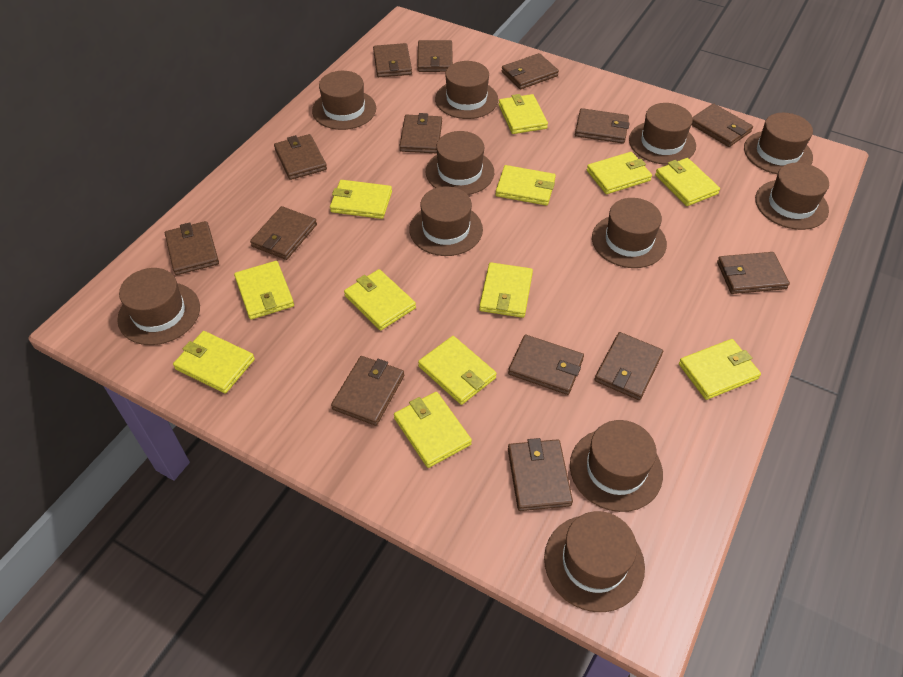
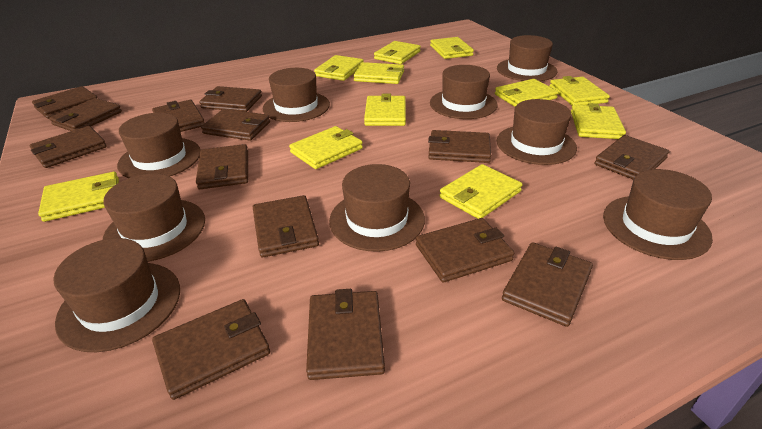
brown hat: [117,268,200,345] [312,71,376,130] [409,186,483,256] [426,131,494,195] [435,61,498,119] [544,511,645,612] [570,420,663,512] [592,198,667,268] [629,103,696,165] [744,113,813,174] [755,163,829,230] = 11 -> [54,238,180,352] [103,173,205,262] [117,113,201,178] [263,68,330,122] [329,164,425,252] [430,65,498,119] [497,35,558,81] [497,99,577,165] [603,169,713,260] = 9
yellow wallet: [173,331,255,394] [234,261,294,320] [330,180,392,219] [344,269,416,331] [394,392,472,468] [418,336,497,405] [479,262,533,318] [496,165,556,206] [499,94,548,134] [587,152,652,194] [655,158,720,206] [679,339,761,400] = 12 -> [38,172,119,222] [289,126,363,169] [314,55,364,81] [353,62,404,84] [364,94,406,126] [374,41,421,64] [430,37,474,59] [439,164,523,219] [495,79,558,107] [549,76,610,105] [571,103,626,139] = 11

